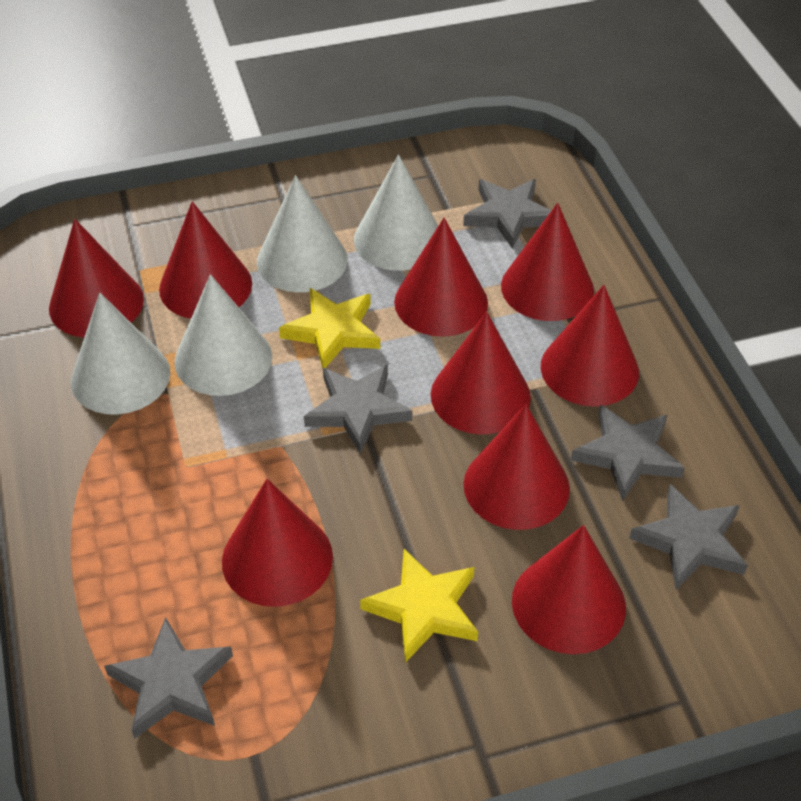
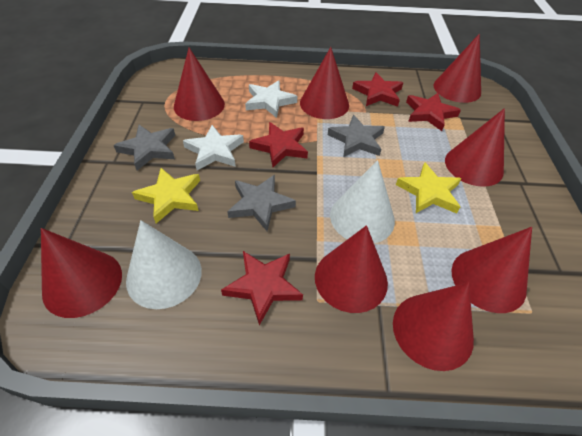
grey star: [104,617,233,739] [304,365,412,455] [463,179,552,249] [571,405,685,501] [629,484,748,590] = 5 -> [113,125,175,171] [227,175,296,231] [328,115,385,157] = 3
red cone: [49,219,144,338] [159,201,252,319] [222,479,333,607] [394,218,488,337] [431,312,531,434] [463,404,570,530] [501,203,594,321] [512,525,626,654] [541,285,639,407] = 9 -> [41,228,122,318] [174,48,225,121] [300,47,349,119] [315,225,388,313] [393,282,474,371] [434,34,481,103] [445,108,505,187] [451,227,532,313] = 8
red star: none = 0 -> [221,251,303,325] [249,122,308,167] [352,72,403,107] [406,93,461,131] = 4
white cone: [71,292,170,415] [175,274,272,396] [257,175,348,292] [354,154,438,271] = 4 -> [126,220,202,309] [330,160,395,243] = 2
white star: none = 0 -> [183,125,244,170] [245,80,297,118] = 2

